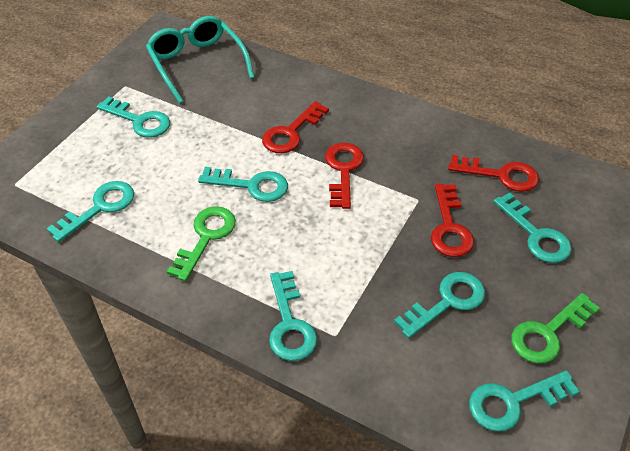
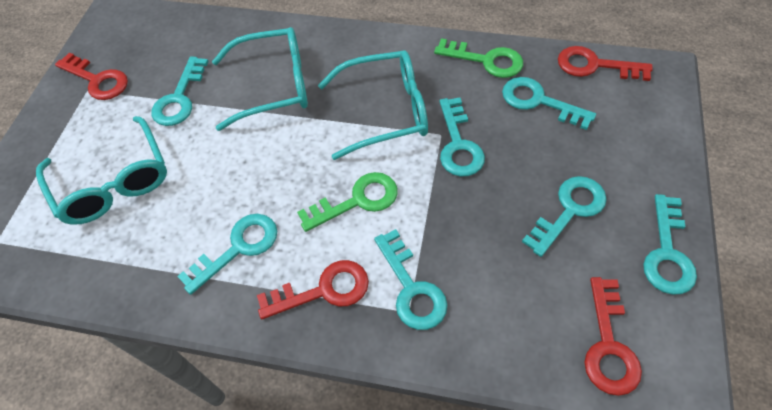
turquoise glasses: [146,16,255,104] = 1 -> [36,116,167,225] [212,27,308,131] [318,50,428,160] = 3

